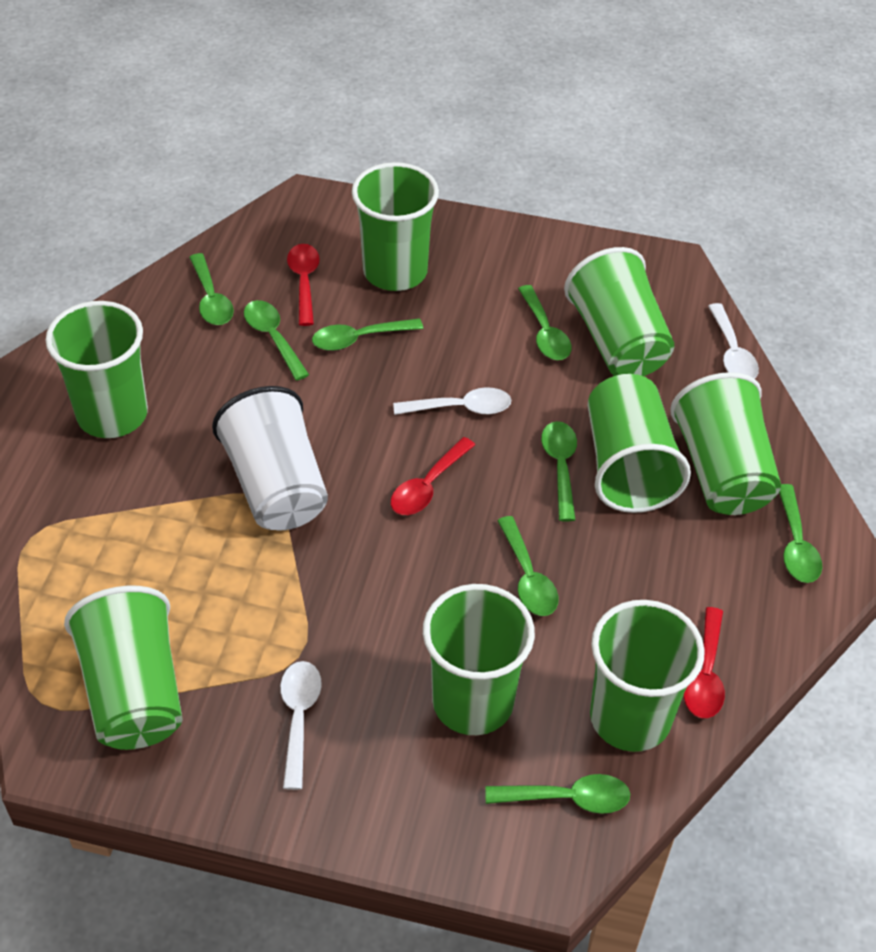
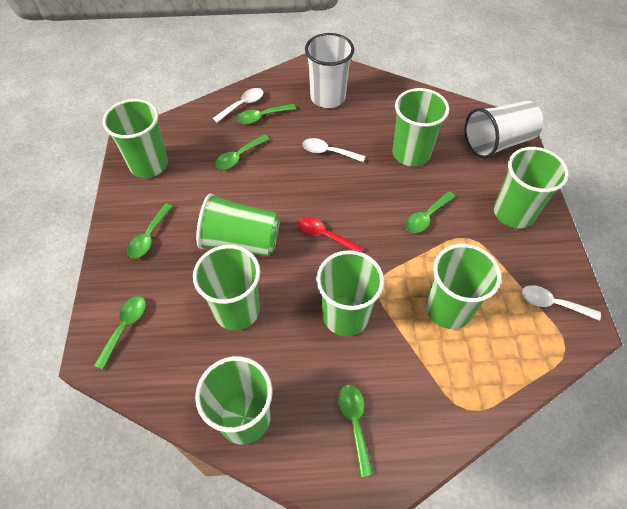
green spoon: [189,253,234,325] [244,300,309,381] [312,318,423,351] [485,774,630,814] [497,516,558,616] [518,285,571,360] [541,421,577,522] [779,484,822,583] = 8 -> [94,296,146,369] [127,203,173,258] [215,134,269,169] [237,104,296,124] [338,385,373,477] [405,191,455,233] = 6
red spoon: [287,244,320,326] [391,437,475,515] [684,607,725,718] = 3 -> [297,217,364,252] = 1
white cup: [212,386,328,530] = 1 -> [305,33,354,108] [464,101,543,159] = 2

